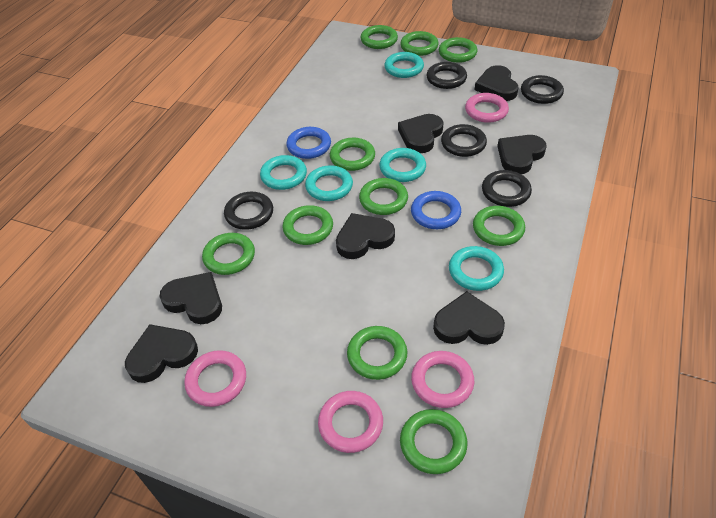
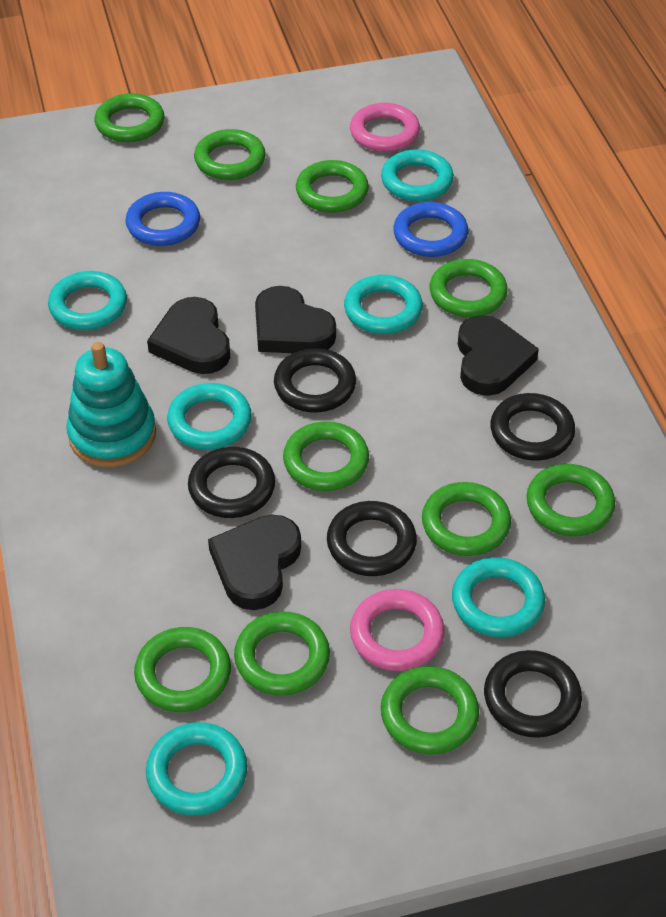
black heart: [125,324,198,383] [159,272,222,324] [336,213,395,259] [398,114,444,153] [433,291,505,345] [475,65,519,101] [497,135,547,174] = 7 -> [147,297,230,374] [208,515,301,610] [255,286,336,353] [458,315,539,396] = 4
pink ring: [184,350,246,407] [318,391,383,453] [411,351,474,408] [465,93,509,123] = 4 -> [350,103,420,152] [350,589,445,671] = 2
turquoise ring: [260,155,307,190] [305,165,353,201] [379,148,426,182] [384,52,424,78] [449,246,504,291] = 5 -> [48,271,127,330] [146,722,247,816] [167,383,252,450] [344,275,423,334] [381,149,454,202] [452,557,545,637] = 6
turquoise stacking toy: none = 0 -> [66,342,156,467] = 1

